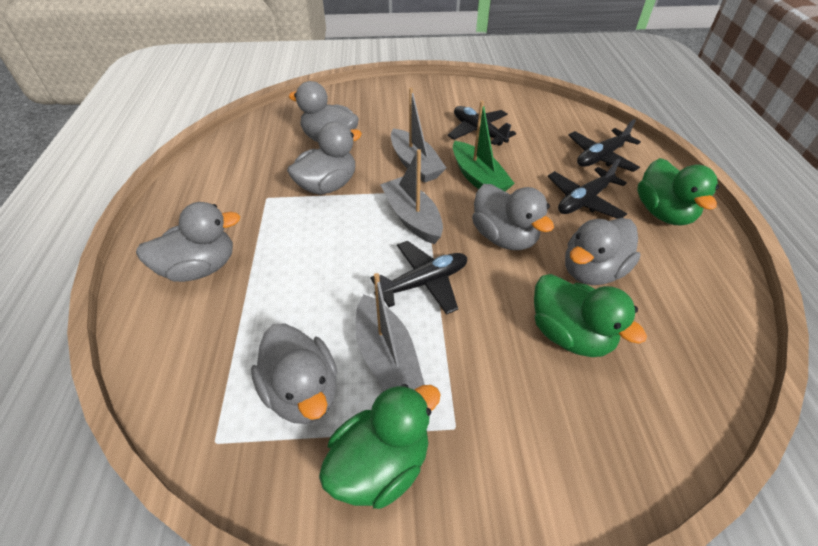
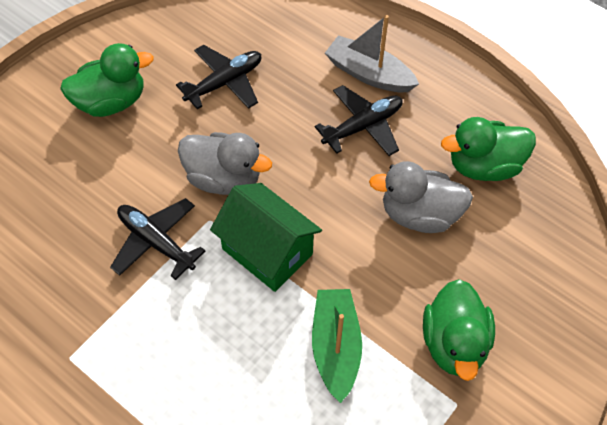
black plane: [370,241,467,315] [448,106,516,146] [548,158,627,219] [569,119,641,172] = 4 -> [110,198,206,280] [176,45,261,109] [315,85,403,156] = 3
green house: none = 0 -> [210,183,322,292] = 1
grey boat: [355,273,425,391] [380,149,443,244] [391,88,446,183] = 3 -> [325,15,419,92] = 1
grey duck: [136,202,241,282] [251,323,337,424] [287,122,362,195] [289,81,359,142] [472,184,554,250] [565,218,641,285] = 6 -> [178,132,272,195] [369,161,473,233] = 2

